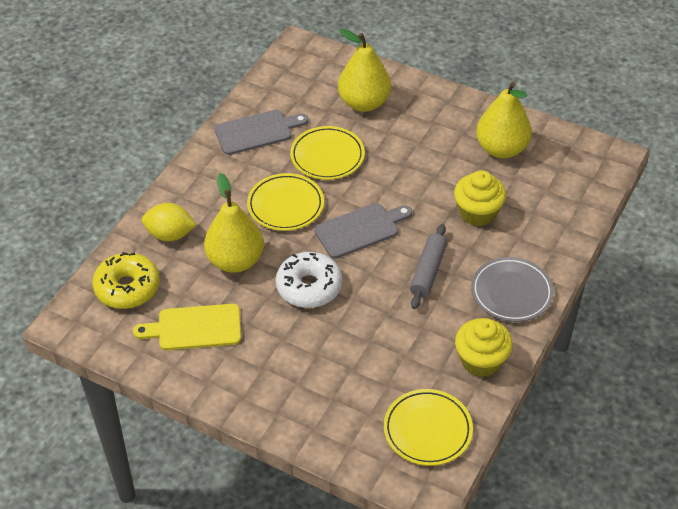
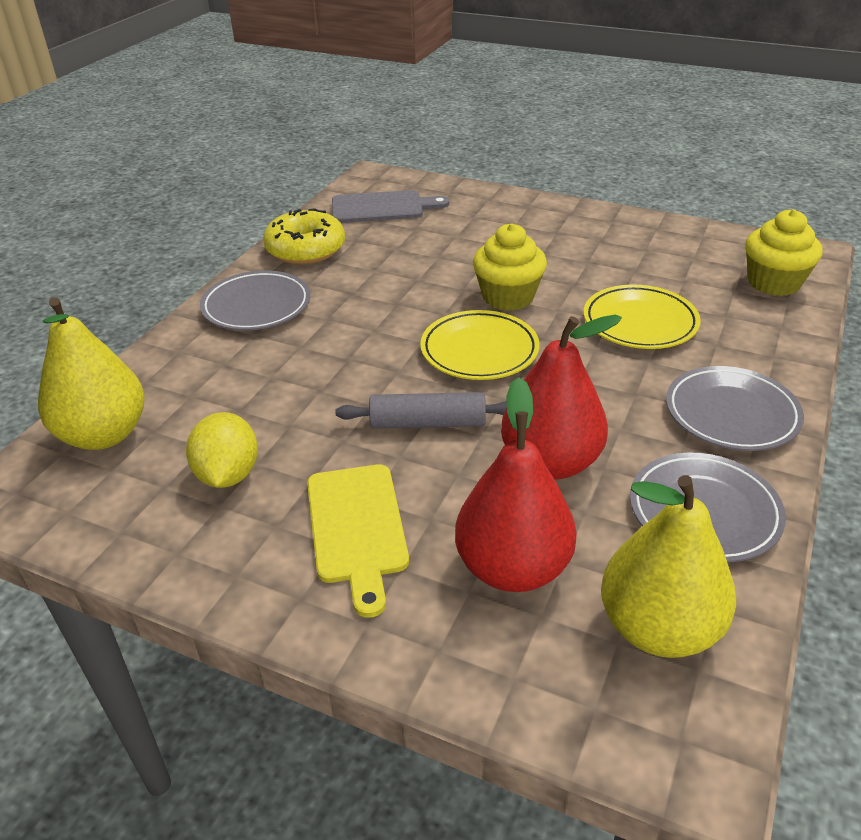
grey cutting board: [214,110,308,155] [314,203,412,259] = 2 -> [332,190,449,223] = 1
grey plate: [471,257,554,322] = 1 -> [200,270,310,330] [630,453,786,563] [666,366,804,451] = 3
red pear: none = 0 -> [455,377,577,592] [501,314,622,479] = 2
white donut: [276,252,342,308] = 1 -> none = 0
yellow pear: [204,173,264,273] [338,29,391,112] [476,82,532,158] = 3 -> [38,297,145,450] [601,475,736,658] = 2
yellow plate: [247,173,324,231] [290,126,365,180] [384,389,473,466] = 3 -> [420,310,539,380] [583,285,701,349] = 2

